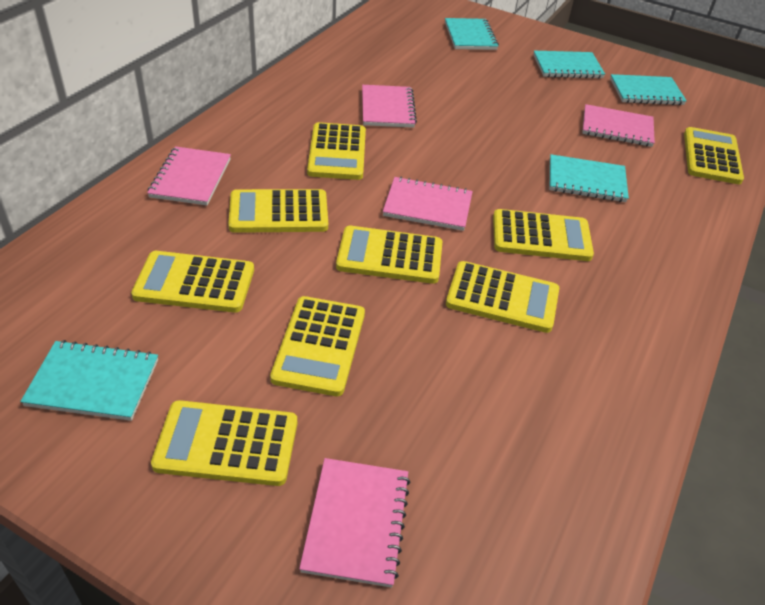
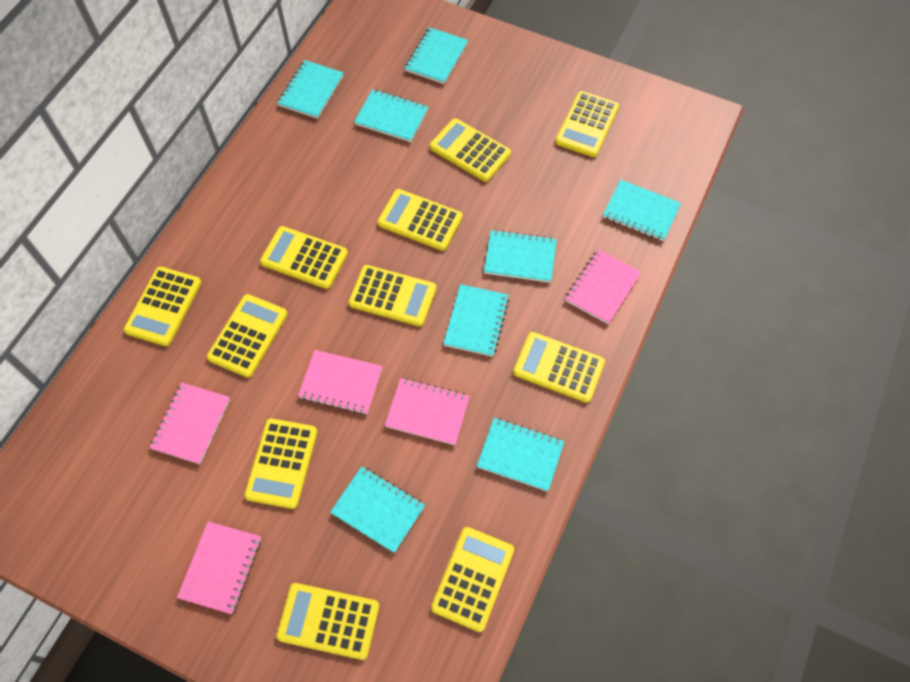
turquoise notebook: [20,340,158,421] [445,18,499,50] [533,51,605,79] [549,154,629,202] [610,74,687,105] = 5 -> [277,60,344,119] [330,466,425,553] [354,89,428,142] [405,27,468,84] [443,284,509,357] [477,418,564,492] [484,230,557,283] [603,180,681,241] = 8
yellow calculator: [131,251,254,313] [151,400,297,486] [228,189,328,233] [270,296,365,396] [307,122,366,180] [336,226,442,284] [446,261,559,333] [493,209,594,261] [684,127,744,184] = 9 -> [124,267,201,346] [207,294,288,378] [244,418,318,509] [260,226,348,289] [276,583,379,660] [349,265,436,326] [378,189,463,251] [430,118,511,182] [431,527,514,632] [513,332,605,403] [555,91,619,157] = 11

